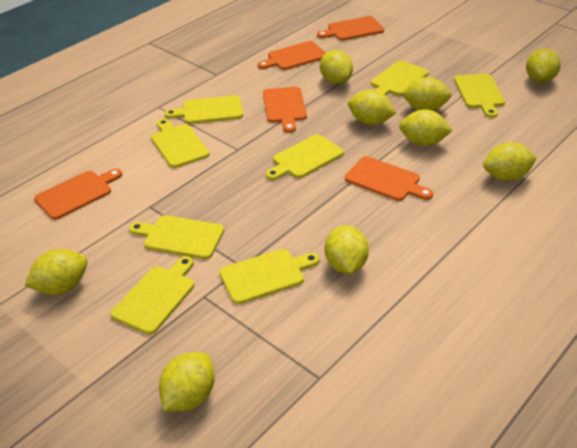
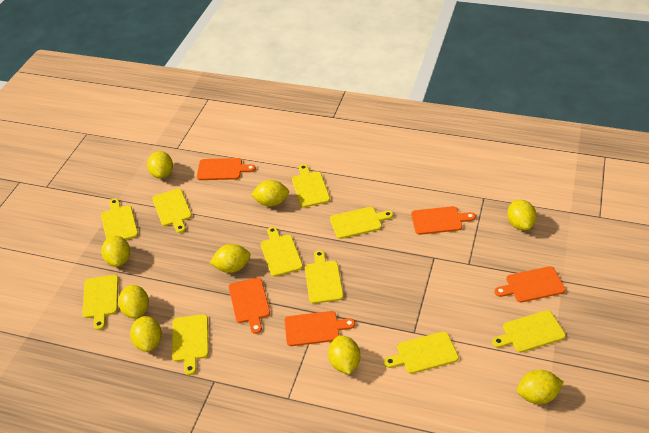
yellow cutting board: [111,256,194,335] [129,215,224,259] [151,119,210,168] [164,95,243,124] [219,249,320,304] [266,134,344,180] [371,61,429,96] [454,74,505,118] = 8 -> [82,275,119,330] [101,198,138,240] [152,189,192,233] [172,314,209,375] [261,227,303,277] [292,164,330,208] [305,250,344,304] [330,207,393,239] [384,331,459,374] [492,310,566,353] = 10

